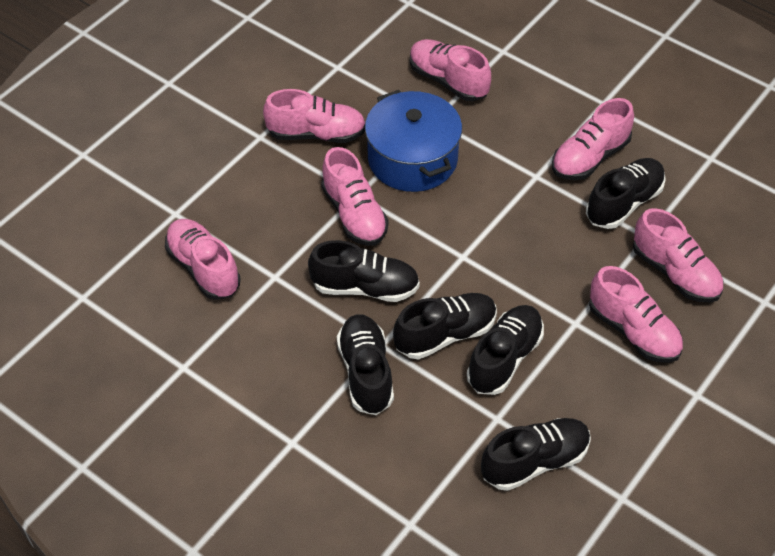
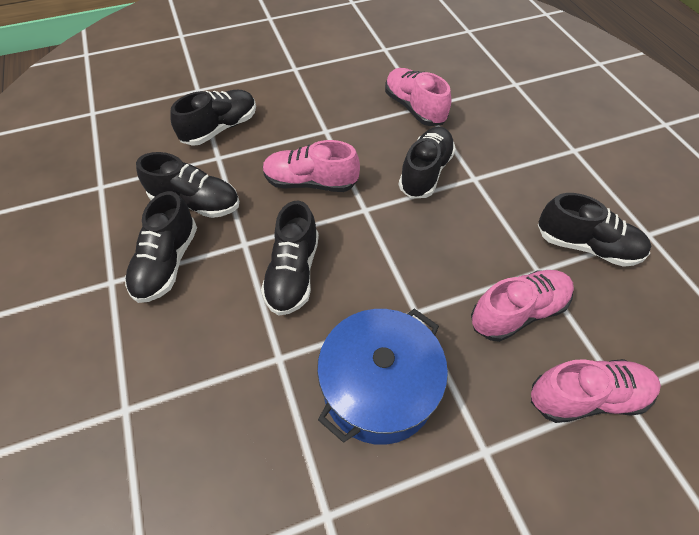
pink shoe: [165,219,240,300] [263,89,365,143] [321,147,389,246] [410,39,491,101] [552,98,634,180] [589,266,683,363] [633,208,724,303] = 7 -> [263,140,360,192] [385,68,451,126] [471,270,574,342] [531,359,661,423] = 4

